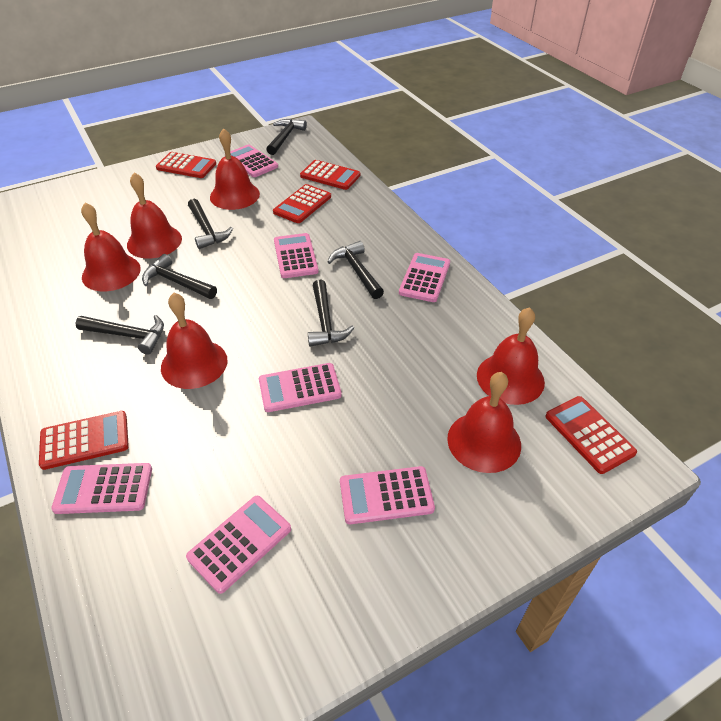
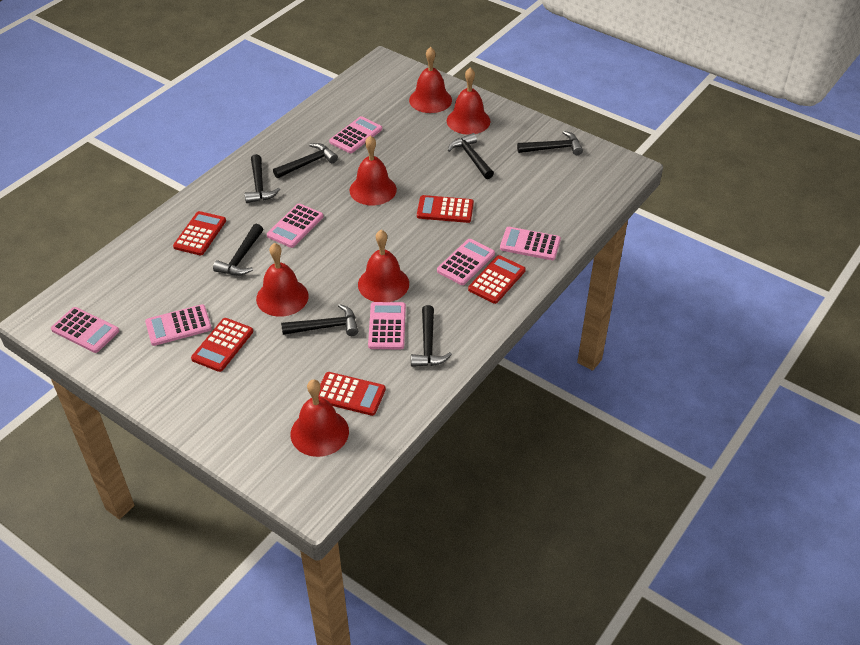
black hammer: [75,315,164,354] [142,254,217,299] [188,199,233,249] [266,119,307,155] [308,280,354,347] [328,241,384,299] = 6 -> [213,224,263,276] [245,154,280,203] [273,143,338,178] [281,304,358,336] [411,305,452,367] [448,133,494,179] [517,131,583,155] = 7

